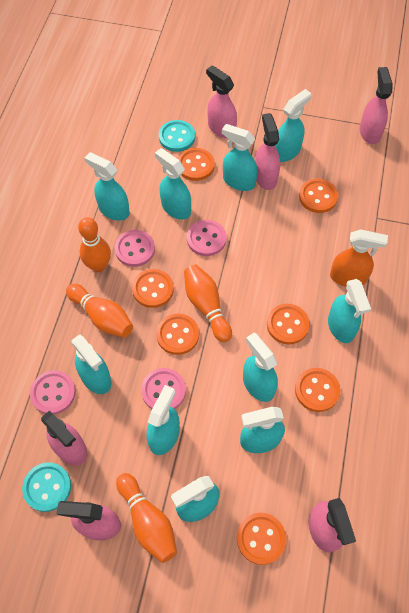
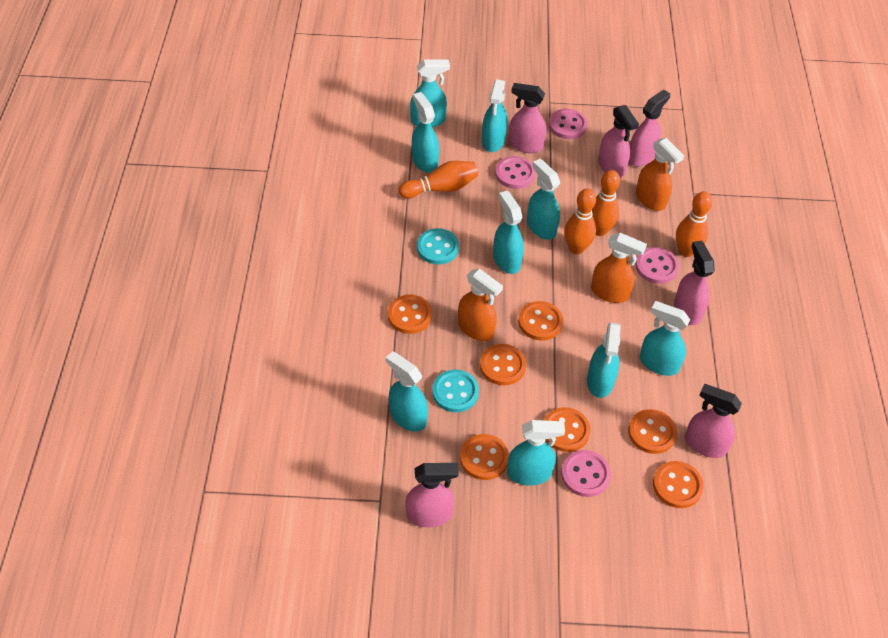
orange spray bottle: [330,229,388,287] = 1 -> [458,269,503,341] [591,233,647,303] [636,138,684,211] = 3
turquoise spray bottle: [71,334,112,394] [84,152,130,221] [147,385,180,455] [155,148,191,219] [171,476,220,522] [222,124,258,191] [240,407,285,453] [243,333,278,402] [275,89,311,162] [328,279,371,343] = 10 -> [386,351,428,432] [410,60,450,127] [412,92,439,173] [482,79,507,152] [493,190,524,274] [507,420,565,486] [527,159,560,240] [587,322,621,398] [640,301,690,376] = 9

